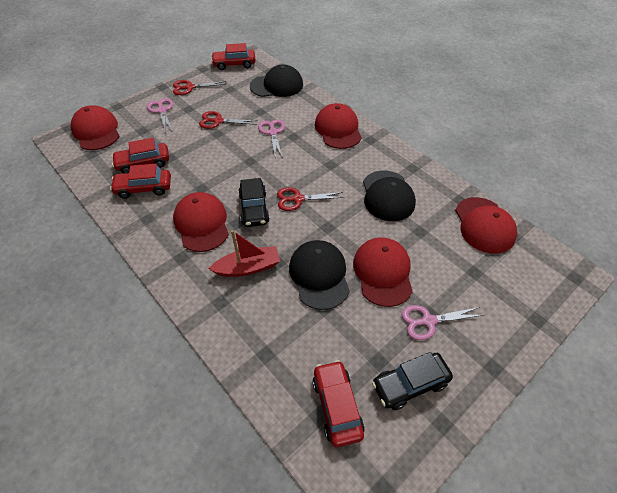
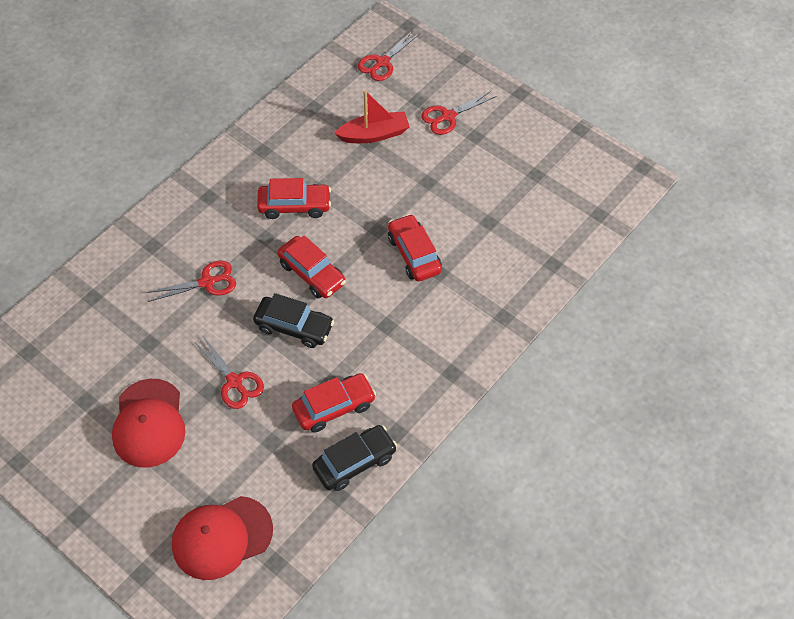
black cap: [250,64,303,97] [289,240,350,310] [363,171,416,221] = 3 -> none = 0
pink scissors: [147,98,173,133] [258,119,285,157] [402,305,483,340] = 3 -> none = 0
red cap: [71,105,120,150] [173,192,229,252] [315,103,362,149] [353,237,413,307] [455,197,517,254] = 5 -> [112,379,186,468] [172,496,273,580] = 2
red scissors: [173,80,226,95] [199,111,258,129] [277,187,344,211] = 3 -> [146,260,236,302] [194,336,264,409] [358,30,420,81] [421,91,497,135] = 4

